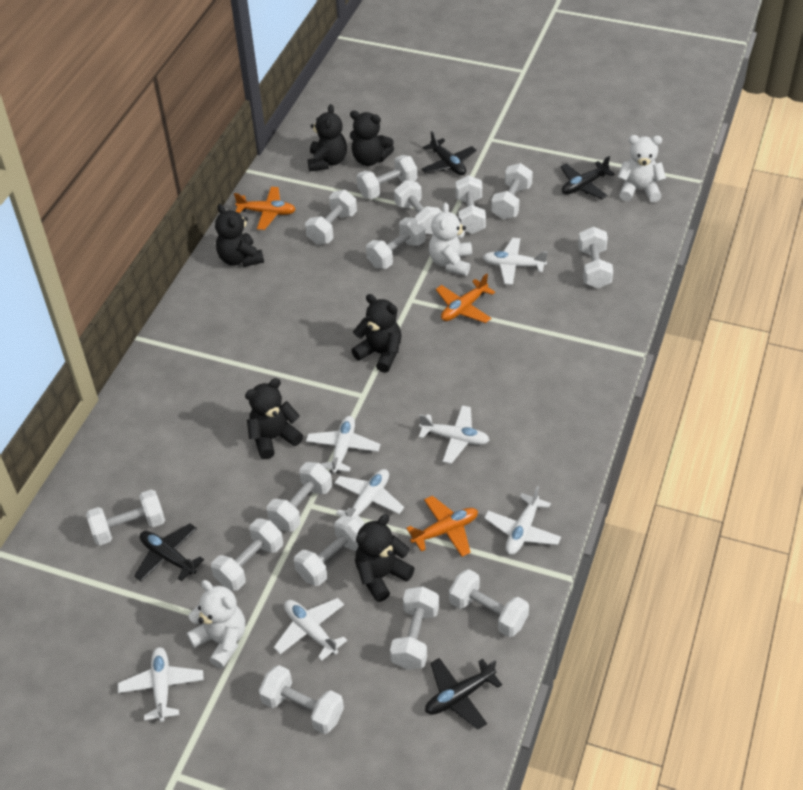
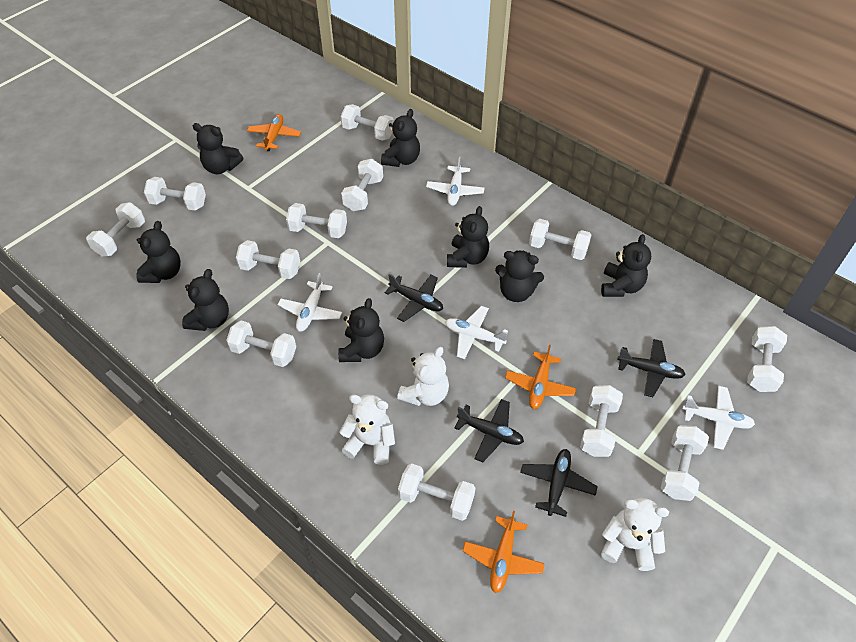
black teddy bear: [215,204,264,267] [245,378,303,459] [307,104,347,171] [350,111,394,166] [351,294,402,373] [355,514,415,602] = 6 -> [137,221,181,283] [182,269,229,331] [193,123,243,174] [338,298,384,362] [381,109,420,167] [447,206,489,268] [495,250,544,302] [601,234,651,297] = 8
white dumbbell: [86,489,165,546] [211,518,283,591] [259,665,344,734] [267,462,332,532] [294,516,362,586] [305,190,357,245] [357,155,417,199] [366,217,425,269] [390,586,439,670] [394,180,442,235] [449,569,529,637] [456,175,486,234] [491,163,533,220] [578,227,613,288] = 14 -> [86,203,145,256] [144,177,206,211] [226,321,296,367] [236,240,300,279] [286,203,347,238] [341,104,394,141] [341,159,383,211] [398,463,475,521] [529,219,592,260] [580,385,623,457] [661,425,709,501] [747,326,787,392] = 12
white plane: [118,647,204,722] [274,598,347,661] [306,416,380,473] [334,469,404,526] [419,405,489,464] [483,238,548,285] [484,486,561,555] = 7 -> [278,273,342,332] [426,156,484,206] [445,306,508,359] [682,386,755,450] = 4

